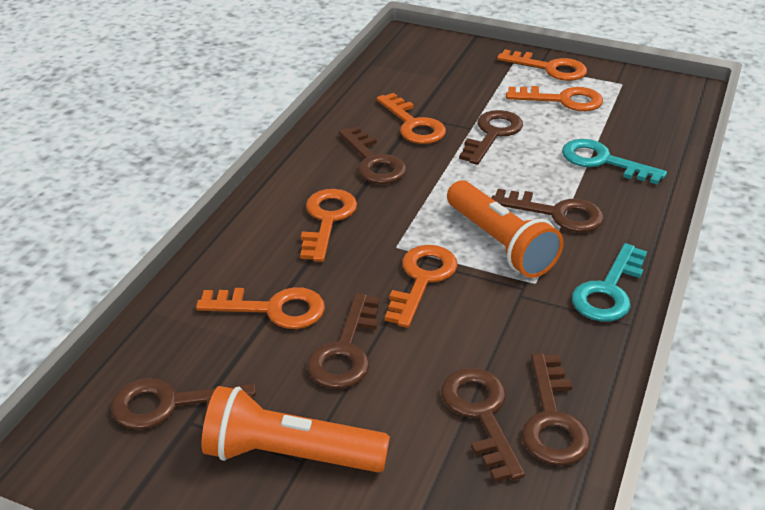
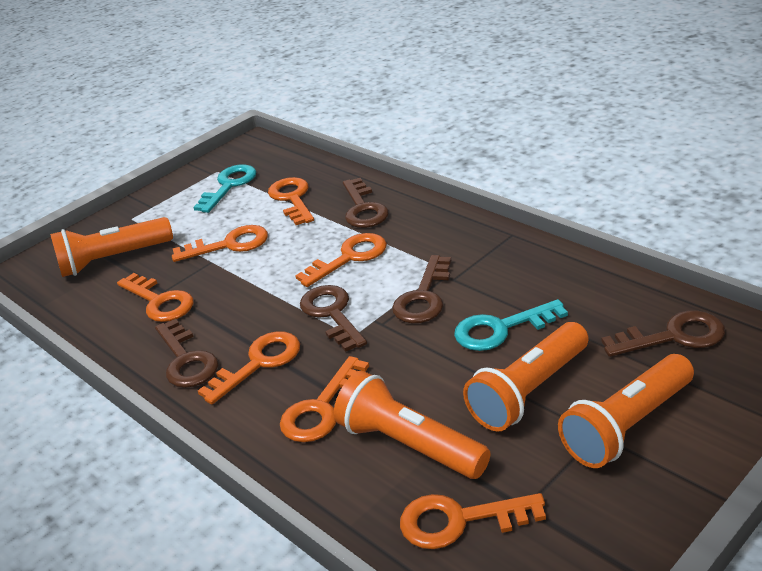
brown key: [111,378,256,430] [307,293,380,389] [339,126,407,184] [441,368,525,482] [459,110,523,165] [492,189,604,232] [522,353,591,466] = 7 -> [155,319,218,388] [300,285,367,352] [343,178,389,228] [392,255,451,323] [601,310,725,357] = 5
orange flashlight: [202,386,390,473] [447,180,563,278] = 2 -> [50,217,173,277] [334,371,490,479] [463,322,588,432] [558,354,694,468] = 4
orange key: [196,287,325,329] [300,189,357,262] [377,93,446,144] [385,245,458,328] [497,49,587,81] [506,86,603,111] = 6 -> [117,273,193,322] [172,225,268,262] [198,331,300,405] [268,177,314,225] [280,356,369,442] [295,233,387,287] [400,493,546,549] = 7

